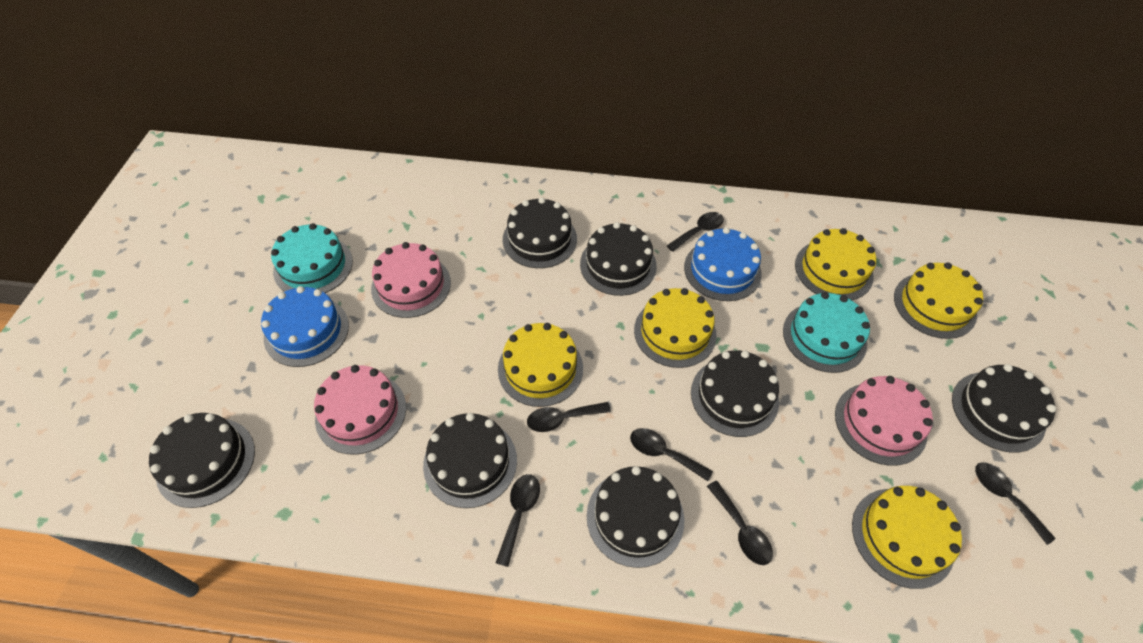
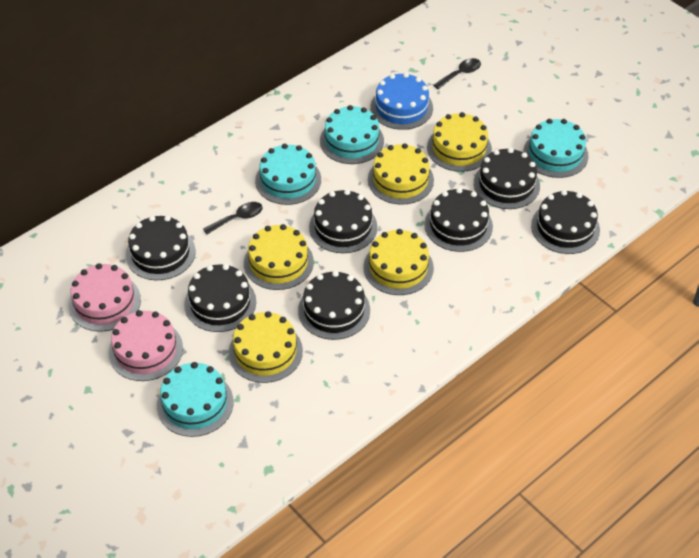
black spoon: [496,474,540,567] [527,402,611,432] [630,428,713,481] [667,212,724,252] [707,481,773,565] [975,462,1056,545] = 6 -> [203,202,263,235] [433,58,481,89] = 2
blue cake: [261,286,349,367] [684,227,762,301] = 2 -> [371,73,433,130] = 1
pink cake: [314,365,406,455] [371,242,451,318] [835,376,933,466] = 3 -> [69,263,141,332] [109,310,183,381] = 2
turquoise cake: [271,223,353,293] [783,292,870,373] = 2 -> [157,362,233,437] [255,144,321,205] [320,105,384,164] [523,119,589,178] = 4

